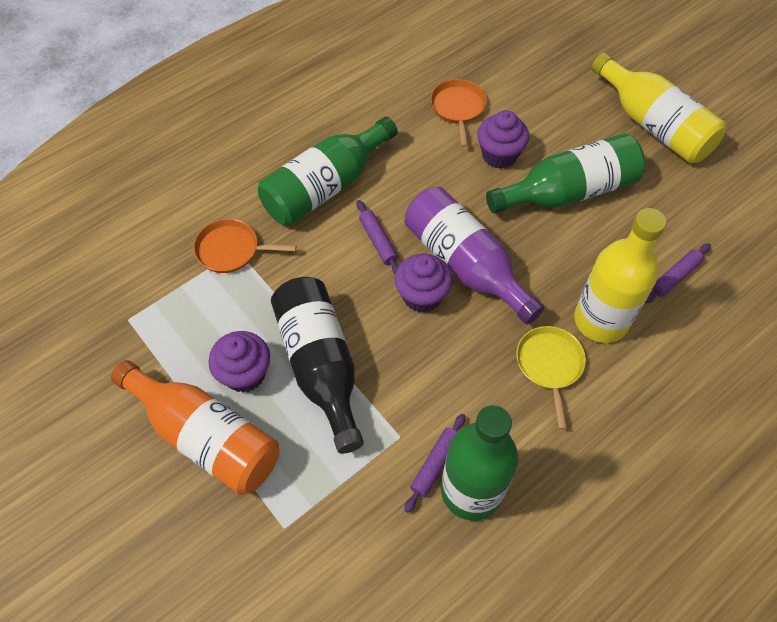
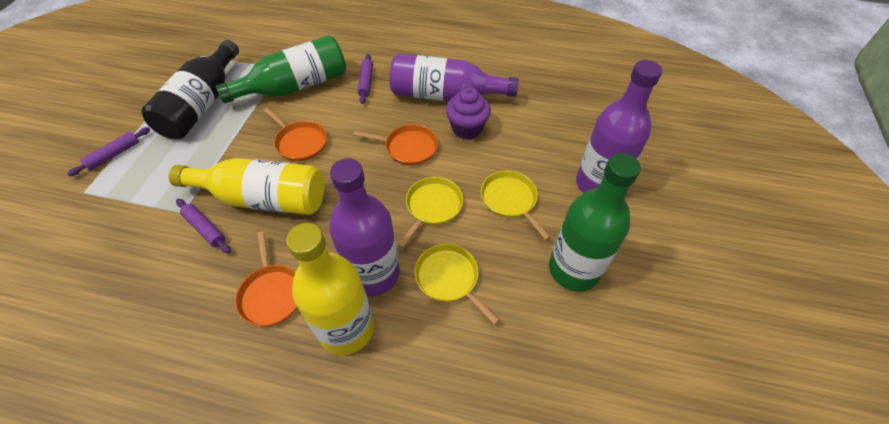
green bottle: [258,116,398,226] [441,405,519,521] [486,133,645,214] = 3 -> [216,35,346,103] [549,153,641,291] = 2
orange bottle: [111,360,279,495] = 1 -> none = 0
orange pan: [193,219,296,273] [430,79,487,147] = 2 -> [235,232,298,326] [263,107,327,161] [354,124,438,165] = 3
purple bottle: [404,187,544,325] = 1 -> [329,158,400,296] [390,53,519,101] [576,60,662,193] = 3
purple cupcake: [208,331,270,392] [395,254,453,313] [477,110,529,169] = 3 -> [446,87,491,140] = 1
yellow pan: [516,326,586,430] = 1 -> [398,177,463,248] [414,244,500,325] [481,171,551,240] = 3

